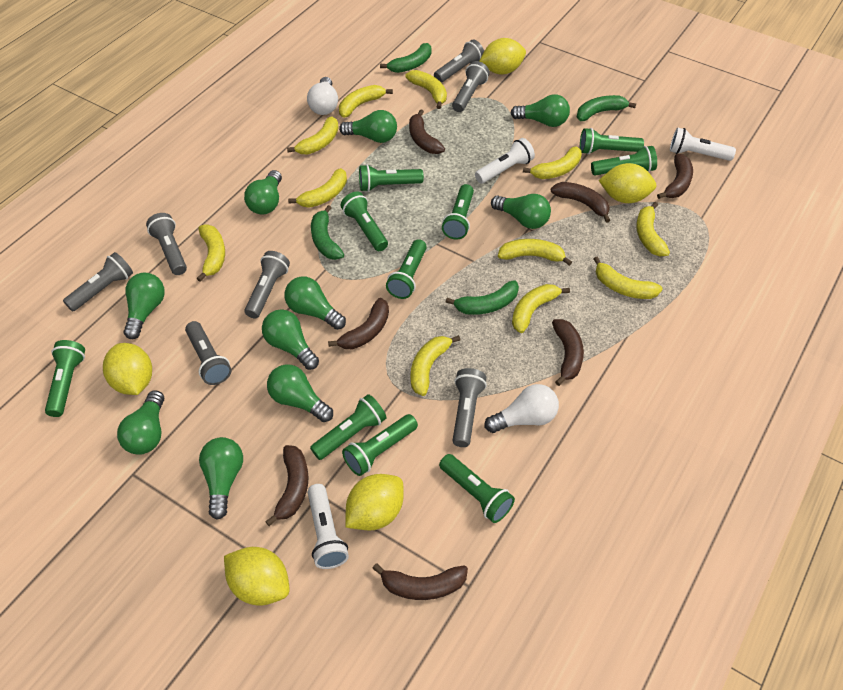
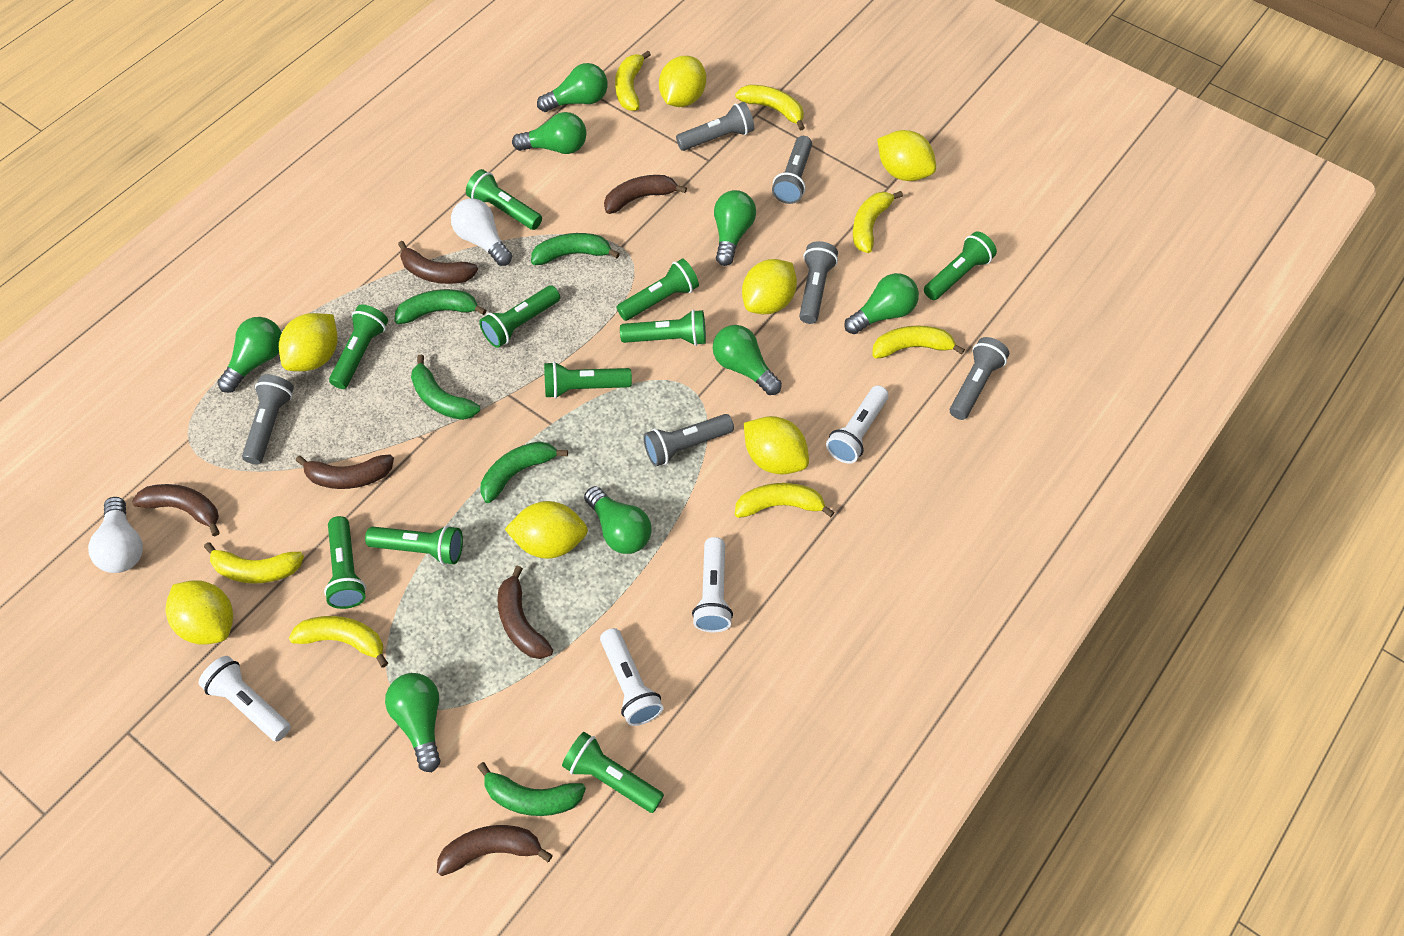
brown banana: [265,445,308,526] [328,298,389,349] [372,563,468,600] [409,109,445,154] [551,182,610,223] [552,319,584,386] [657,154,693,199] = 7 -> [132,484,220,536] [296,455,394,489] [398,241,478,284] [437,825,553,876] [497,566,553,659] [604,175,687,214] = 6
green banana: [311,205,344,260] [380,43,431,73] [446,280,519,315] [577,95,636,121] = 4 -> [394,289,486,324] [411,355,480,420] [477,762,586,816] [480,441,568,503] [531,233,620,265] = 5
green light bulb: [117,390,164,455] [123,272,165,339] [199,437,243,520] [244,170,282,215] [262,309,319,370] [267,364,333,422] [284,277,346,330] [339,110,397,143] [491,194,551,229] [510,94,570,127] = 10 -> [217,317,282,393] [385,673,441,772] [512,112,586,154] [537,63,608,112] [584,486,652,554] [713,325,782,395] [714,190,756,266] [844,273,919,334] = 8
grey flashlight: [63,252,133,312] [146,213,187,275] [185,321,232,385] [244,251,290,318] [434,40,484,83] [452,61,490,112] [452,368,487,447] = 7 -> [242,375,294,464] [643,414,734,466] [676,102,754,151] [772,136,812,204] [799,241,838,324] [950,337,1009,420] = 6
white flashlight: [308,484,349,569] [475,138,535,184] [670,127,736,161] = 3 -> [199,656,291,742] [600,628,664,726] [692,537,733,632] [826,386,889,464] = 4
yellow banana: [197,225,225,282] [287,116,339,154] [288,168,347,208] [339,85,393,118] [405,70,447,109] [411,335,460,396] [498,239,572,266] [512,284,570,333] [523,146,582,179] [594,256,663,299] [636,202,670,256] = 11 -> [204,542,304,584] [289,616,388,668] [615,51,651,111] [735,85,805,131] [735,483,834,518] [853,191,903,253] [873,325,965,358] = 7
yellow lemon: [103,343,152,395] [224,547,289,606] [345,474,404,530] [479,38,526,75] [598,163,656,203] = 5 -> [166,580,233,645] [279,313,338,371] [505,501,588,559] [659,56,706,107] [742,259,797,314] [744,416,809,474] [877,130,936,181] = 7

